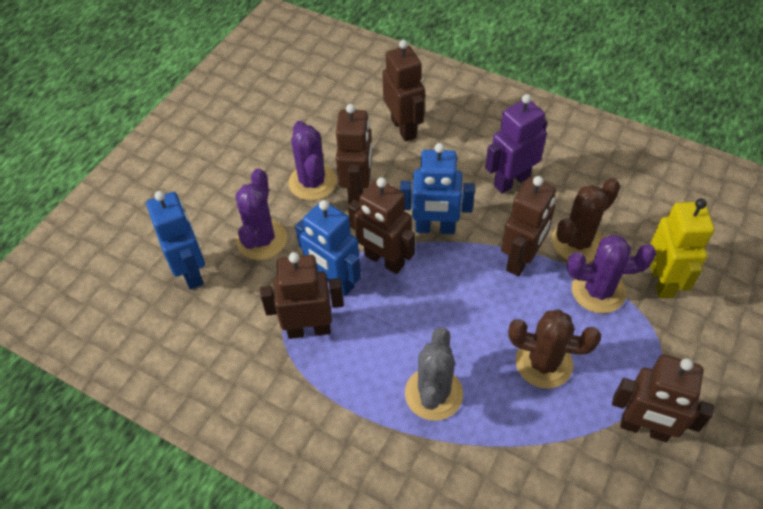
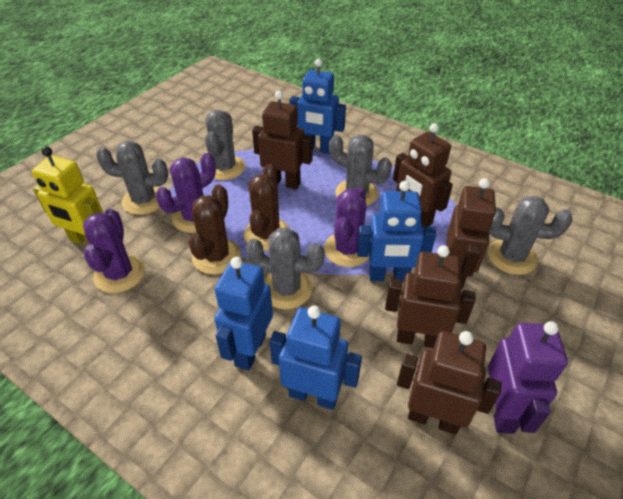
blue robot: [146,191,205,289] [295,200,361,296] [400,143,475,234] = 3 -> [214,257,273,370] [269,306,362,410] [289,59,346,154] [357,181,436,282] = 4
brown robot: [260,252,344,339] [336,104,372,204] [348,177,415,274] [382,40,425,142] [501,176,556,276] [612,355,714,442] = 6 -> [252,91,313,190] [385,245,476,348] [393,123,453,229] [397,331,502,435] [446,178,496,289] = 5
grey cactus: [405,327,463,421] = 1 -> [96,141,168,215] [205,110,245,180] [246,227,325,309] [329,135,392,206] [487,196,573,275] = 5

